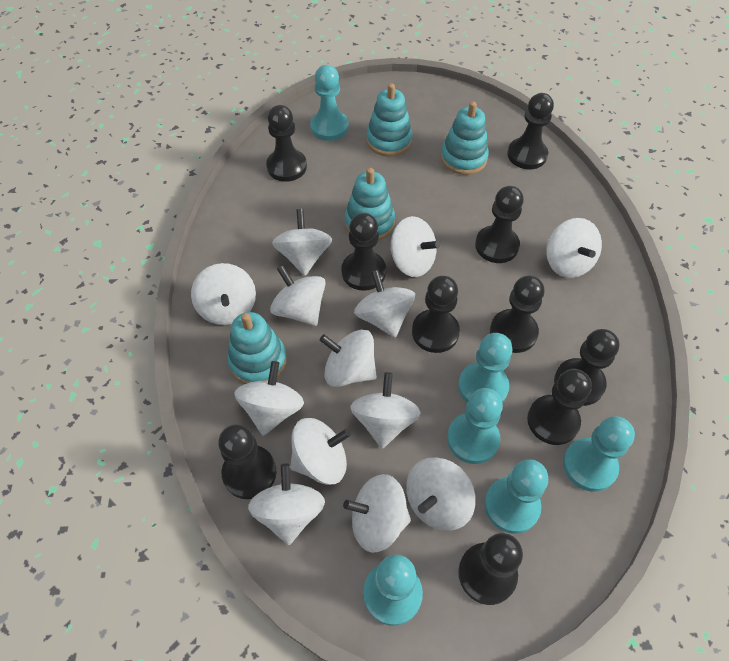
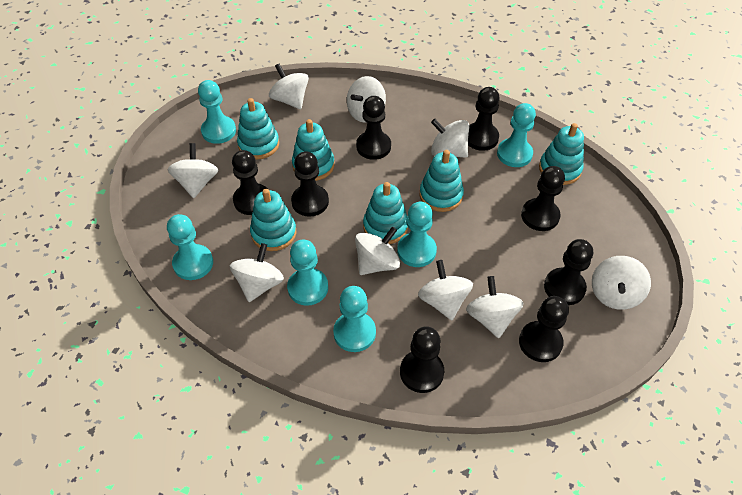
black pawn: [218,424,277,499] [266,105,307,182] [341,213,386,291] [412,276,460,353] [458,533,523,605] [475,186,524,263] [490,276,544,353] [507,93,554,169] [527,369,592,445] [554,329,619,406] = 10 -> [232,150,267,215] [291,151,329,217] [356,96,391,160] [400,326,444,393] [468,87,500,151] [519,296,569,362] [521,166,565,231] [544,239,593,305] = 8
turquoise stacking toy: [227,312,287,384] [345,168,395,241] [366,83,413,157] [441,101,489,175] = 4 -> [237,98,279,159] [250,189,296,251] [292,119,334,181] [363,182,408,244] [420,150,464,212] [539,123,584,185] = 6
white spinning top: [191,263,256,325] [234,361,304,436] [248,463,325,545] [270,265,326,326] [272,209,332,276] [290,418,351,485] [319,330,377,387] [343,474,411,553] [350,372,421,449] [354,270,415,338] [390,216,440,277] [406,457,475,531] [546,218,602,278] = 13 -> [167,143,218,198] [230,243,284,302] [269,64,309,109] [347,76,386,123] [355,227,400,275] [418,260,473,320] [431,119,469,158] [466,276,524,338] [592,256,651,310] = 9

